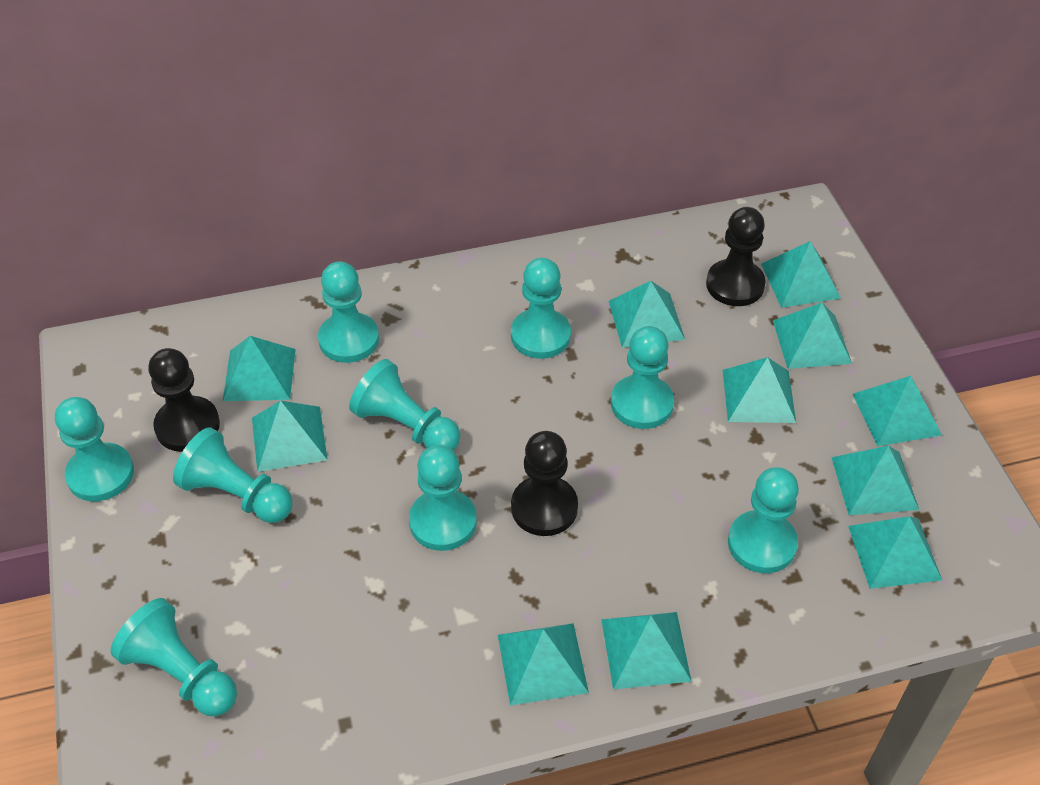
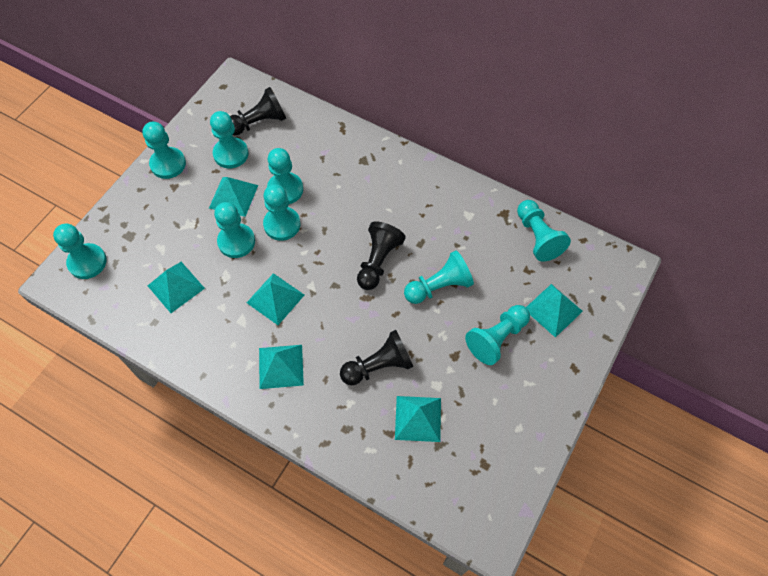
turquoise pyramid: [223,336,296,401] [252,400,328,472] [498,623,589,705] [601,612,692,690] [609,281,685,348] [723,357,796,423] [761,241,841,308] [773,303,852,369] [831,446,919,515] [848,516,942,589] [853,376,942,446] = 11 -> [148,262,205,313] [209,177,258,217] [247,273,304,325] [259,345,304,389] [395,396,441,442] [526,284,583,338] = 6

